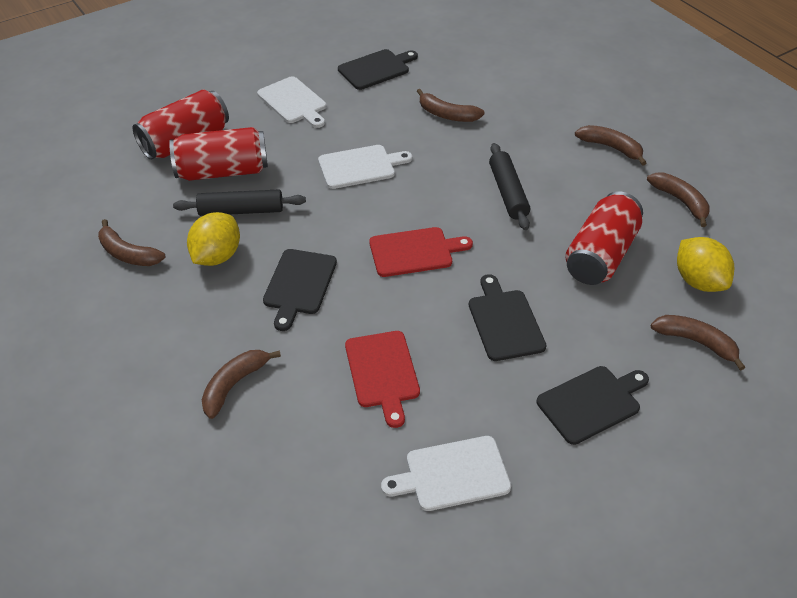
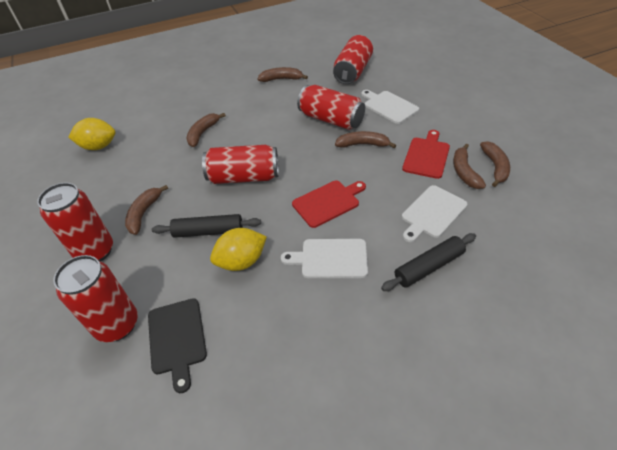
black cutting board: [263,249,337,331] [338,49,418,90] [469,274,546,361] [536,366,649,445] = 4 -> [148,298,207,393] = 1
red can: [133,89,229,160] [169,127,268,181] [565,192,643,285] = 3 -> [37,183,113,262] [53,255,138,342] [202,145,279,184] [297,85,365,130] [333,35,373,84] = 5

